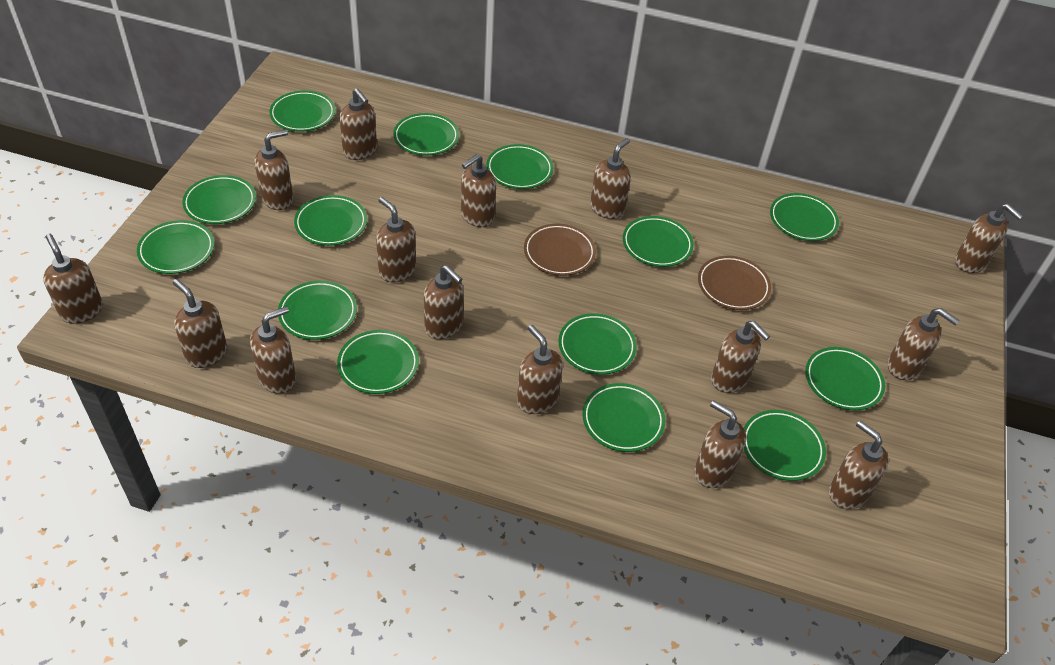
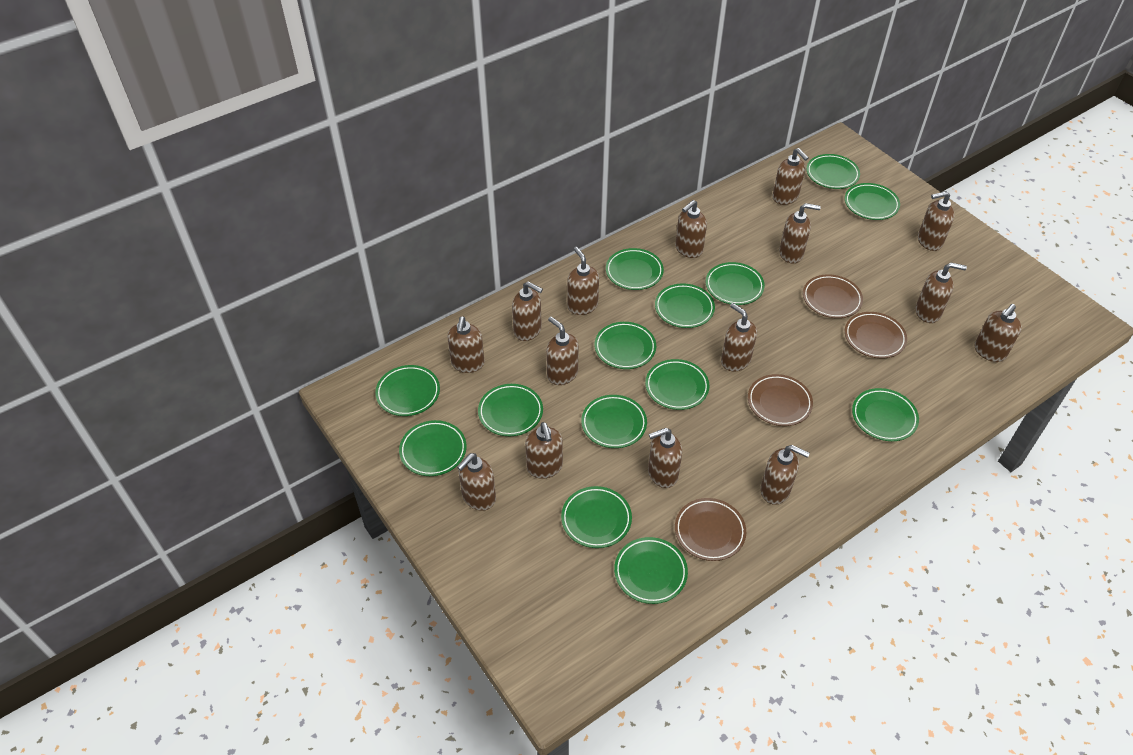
brown plate: [524,224,596,276] [698,256,771,310] = 2 -> [675,498,746,561] [748,374,813,426] [803,274,863,318] [845,312,907,358] = 4

